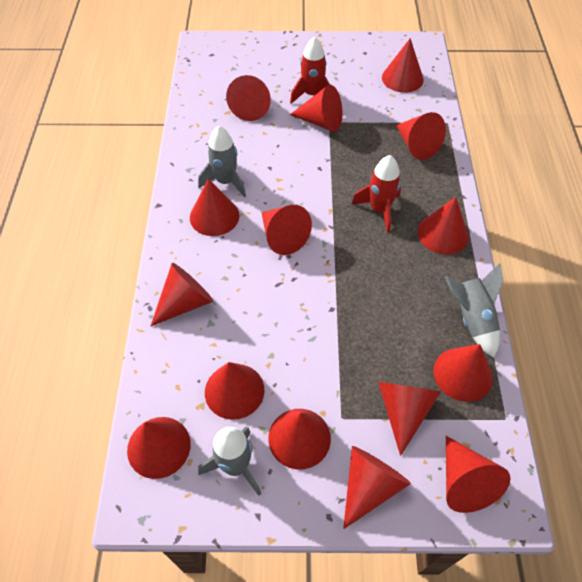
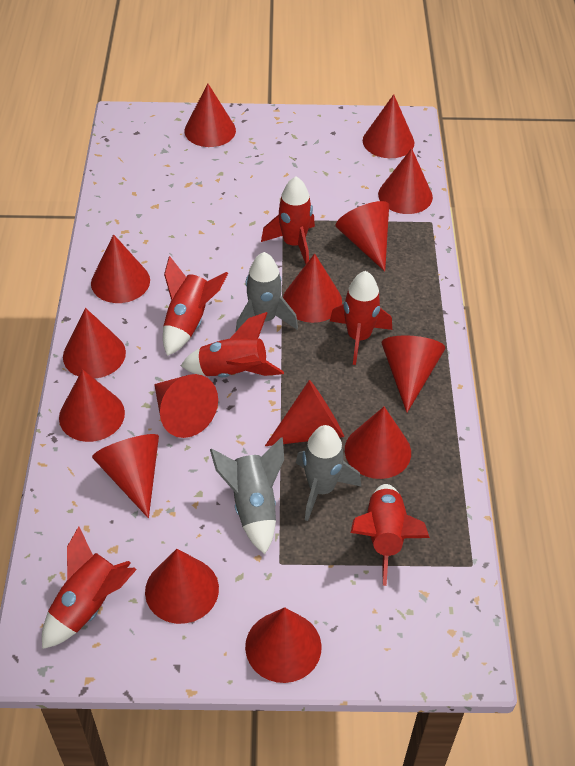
red rocket: [290,36,330,104] [351,155,401,233] = 2 -> [42,526,137,649] [163,256,228,356] [181,312,284,377] [261,176,315,264] [330,271,392,365] [351,484,430,586] = 6

